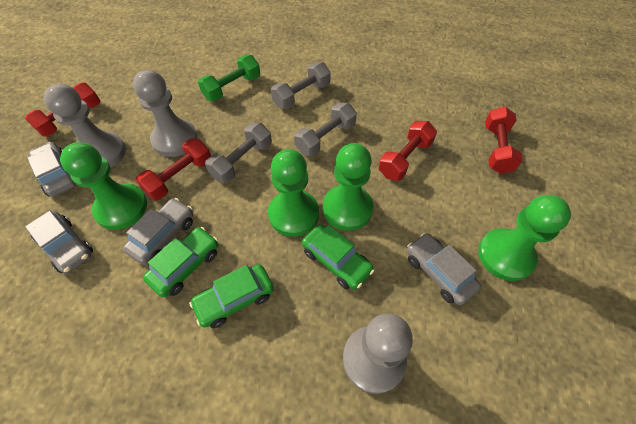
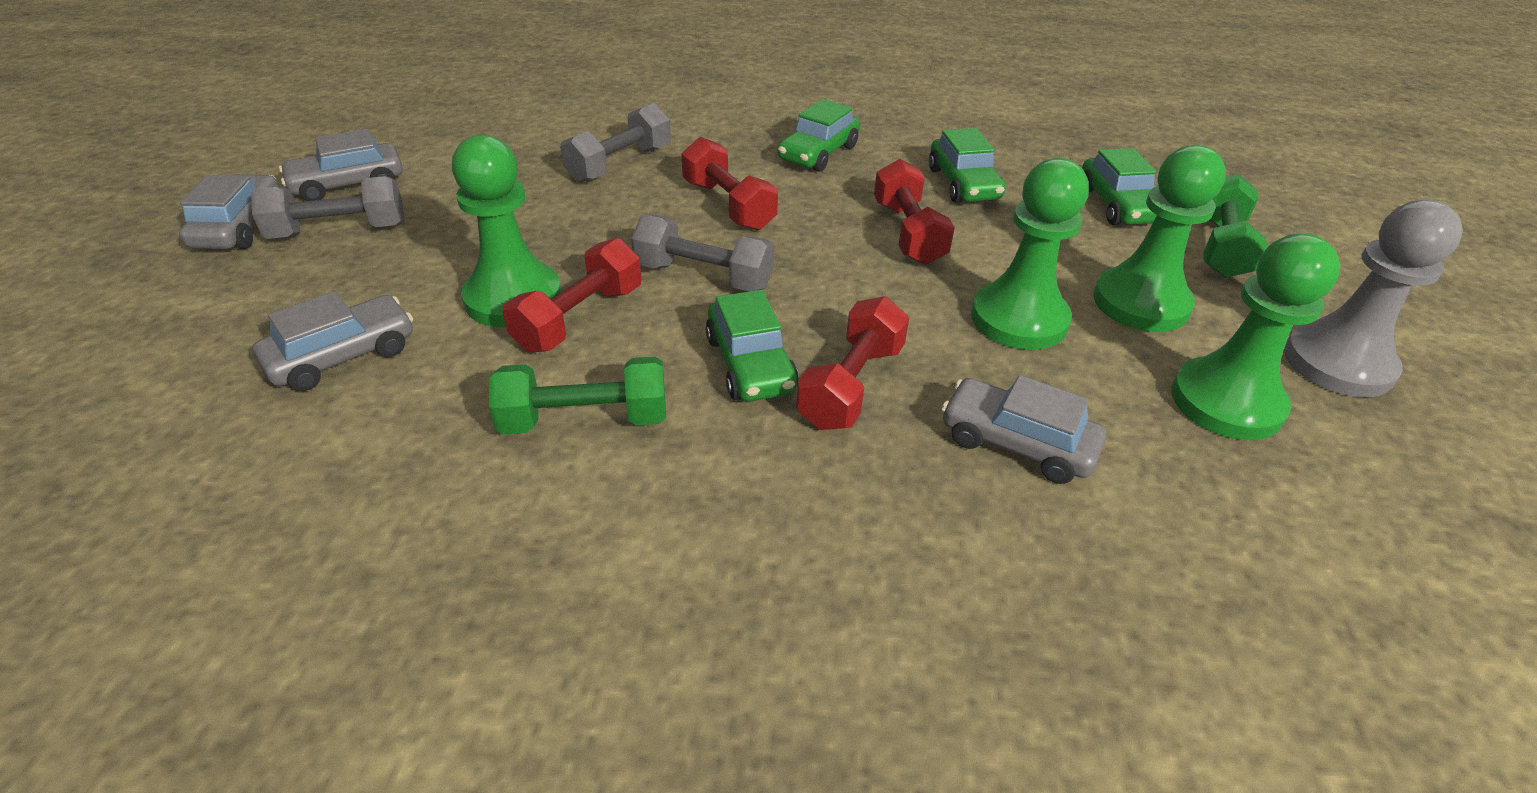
green car: [143,227,218,297] [189,264,274,328] [302,224,374,290] = 3 -> [706,290,799,401] [778,99,860,172] [929,128,1005,203] [1082,148,1157,225] = 4
green dumbbell: [198,55,260,101] = 1 -> [489,357,666,435] [1203,174,1267,278] = 2
grey pawn: [43,84,126,168] [133,70,198,157] [343,313,413,394] = 3 -> [1284,200,1463,397] = 1

